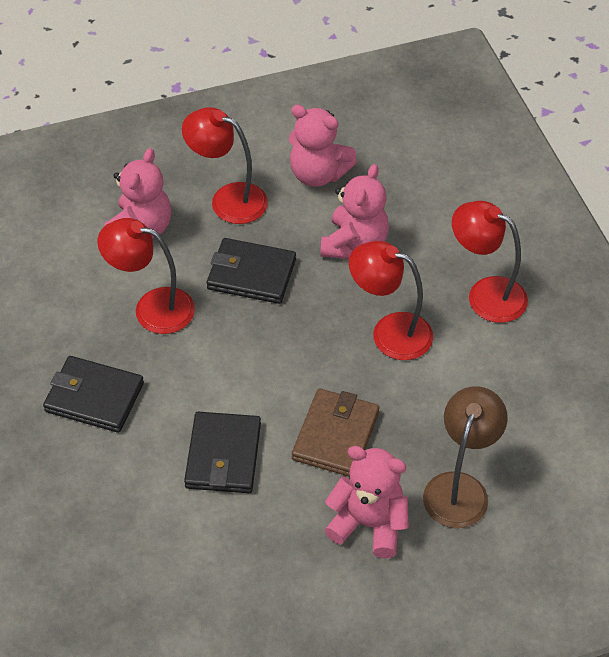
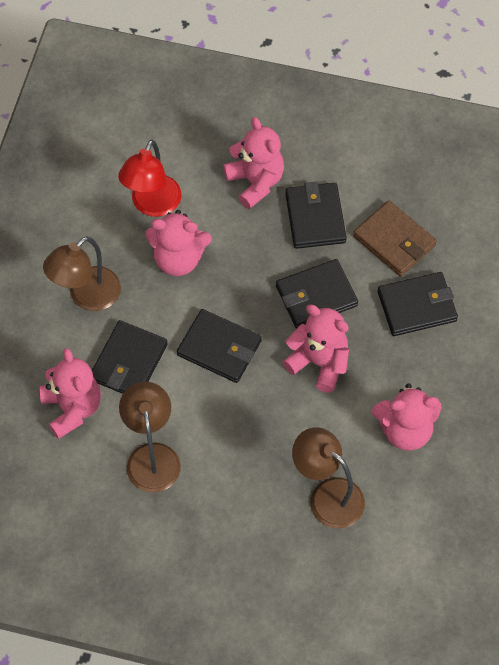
black wallet: [43,356,144,433] [184,412,261,493] [207,238,296,304] = 3 -> [92,320,168,394] [177,309,262,383] [276,259,358,328] [285,182,347,249] [377,272,458,336] = 5
brown lamp: [423,386,508,528] = 1 -> [43,236,121,311] [119,382,180,493] [292,427,365,528] = 3
pink teddy bear: [104,148,171,238] [289,105,357,187] [320,164,389,259] [324,446,409,559] = 4 -> [40,348,101,439] [145,210,212,276] [223,117,284,209] [283,305,349,393] [372,383,441,451] = 5
red lamp: [97,218,195,334] [182,107,268,224] [349,241,433,360] [452,201,528,323] = 4 -> [118,140,182,217] = 1

